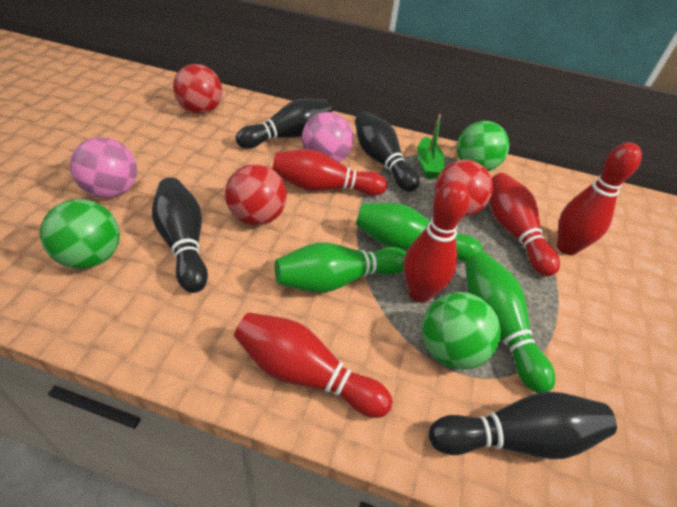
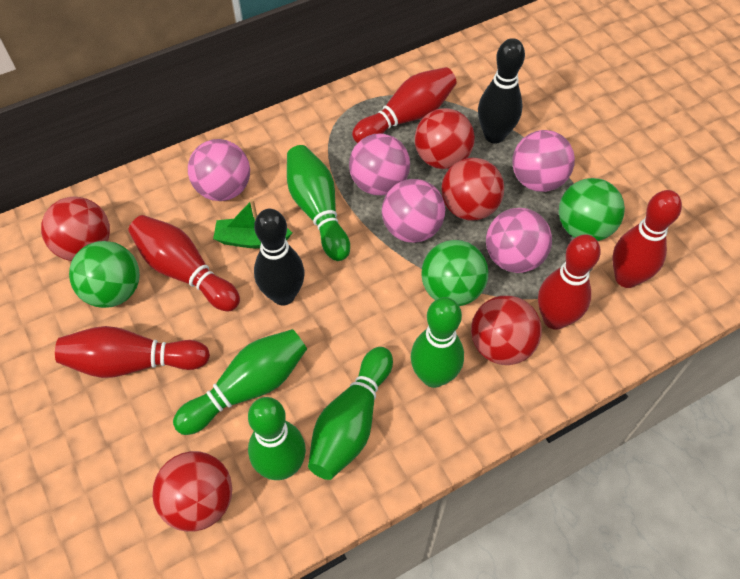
black bowling pin: [152,178,208,293] [236,99,332,149] [355,112,420,192] [429,392,617,459] = 4 -> [254,209,305,306] [478,38,525,143] = 2
green bowling pin: [274,242,406,293] [356,203,483,262] [465,252,555,393] = 3 -> [173,329,307,435] [248,397,306,480] [287,145,350,261] [308,347,393,480] [411,297,464,388] = 5
pink ball: [70,137,137,198] [302,112,353,162] = 2 -> [188,139,250,201] [349,133,410,195] [382,179,445,243] [486,208,552,273] [512,130,575,192] = 5
red ball: [173,64,223,114] [225,164,287,226] [435,160,493,217] = 3 -> [41,197,110,261] [152,451,232,532] [415,108,475,169] [441,158,504,220] [471,296,542,365] = 5

